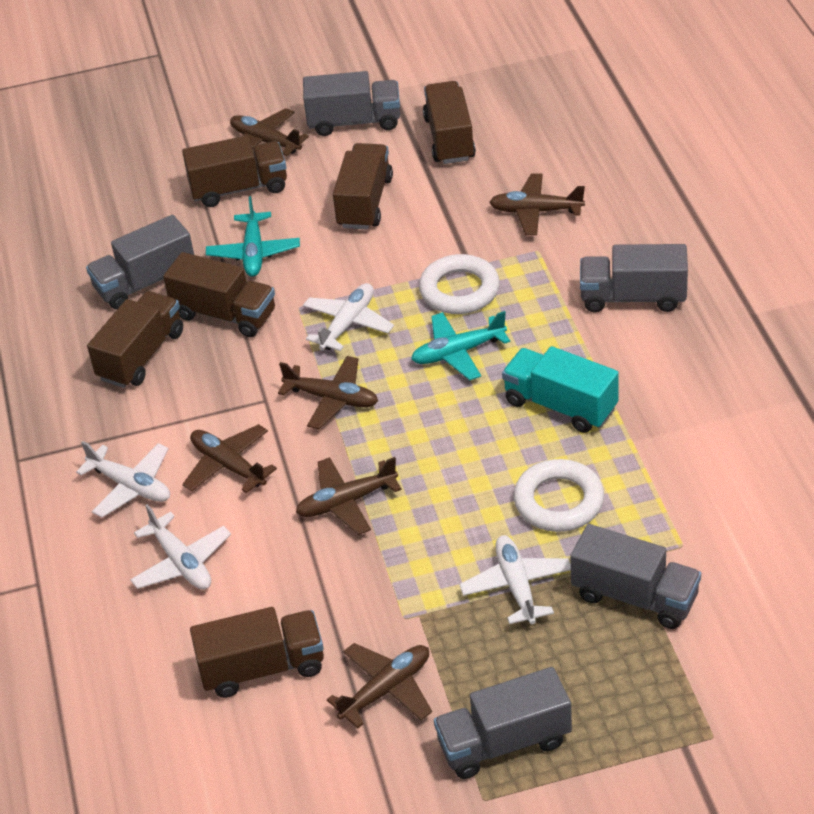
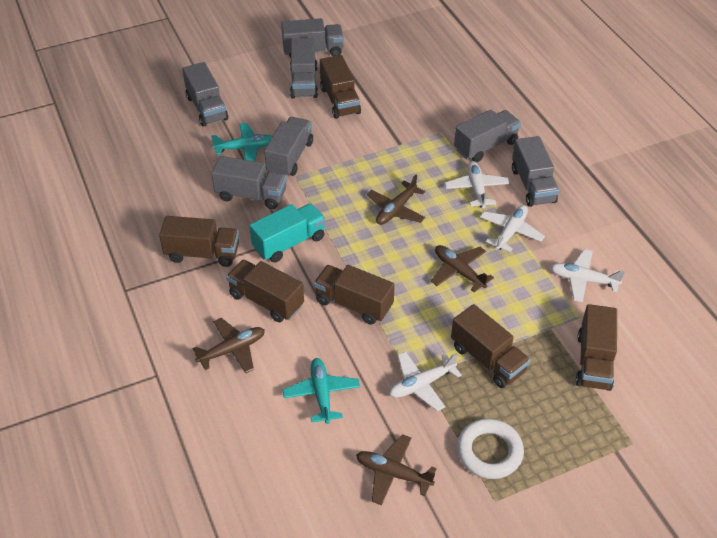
brown plane: [182,424,277,493] [230,108,309,156] [278,356,378,429] [296,457,402,535] [327,643,432,728] [489,173,585,235] = 6 -> [193,318,265,374] [356,434,437,505] [367,174,425,225] [431,245,494,292] = 4
grey truck: [86,215,194,310] [303,71,400,136] [434,667,572,779] [570,524,701,629] [580,244,688,312] = 5 -> [182,62,228,127] [211,156,287,209] [264,117,313,177] [281,18,344,58] [290,38,318,99] [454,110,521,162] [512,136,559,207] = 7
white ring: [419,254,500,314] [514,459,604,532] = 2 -> [457,418,524,479] = 1

